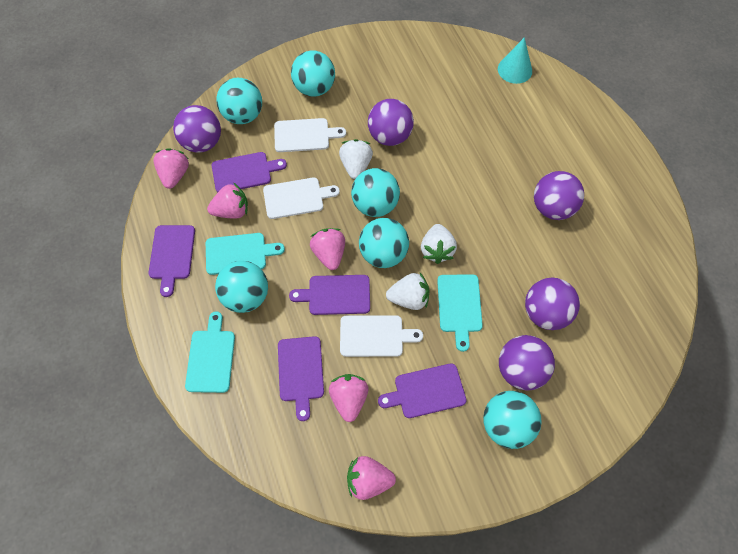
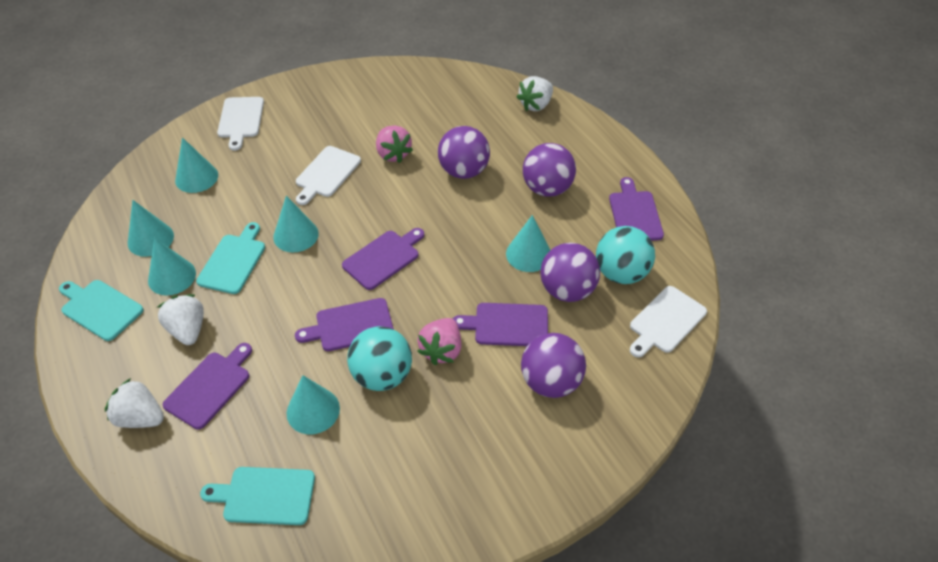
pink strawberry: [153,149,189,189] [207,182,248,218] [310,228,345,270] [329,374,368,422] [347,456,396,500] = 5 -> [376,126,413,163] [417,318,462,365] = 2
purple ball: [173,105,221,153] [368,99,414,146] [499,335,555,390] [525,278,580,330] [534,171,584,220] = 5 -> [438,126,490,179] [521,333,586,398] [523,143,576,197] [540,243,600,302] = 4
turquoise ball: [215,261,268,313] [216,78,262,124] [291,50,335,97] [351,168,400,217] [359,218,409,268] [483,391,542,449] = 6 -> [347,326,412,391] [596,226,655,284] = 2
turquoise cone: [498,37,532,84] = 1 -> [128,200,174,257] [148,238,196,295] [175,137,218,193] [273,196,319,252] [287,375,340,434] [506,215,550,272] = 6

